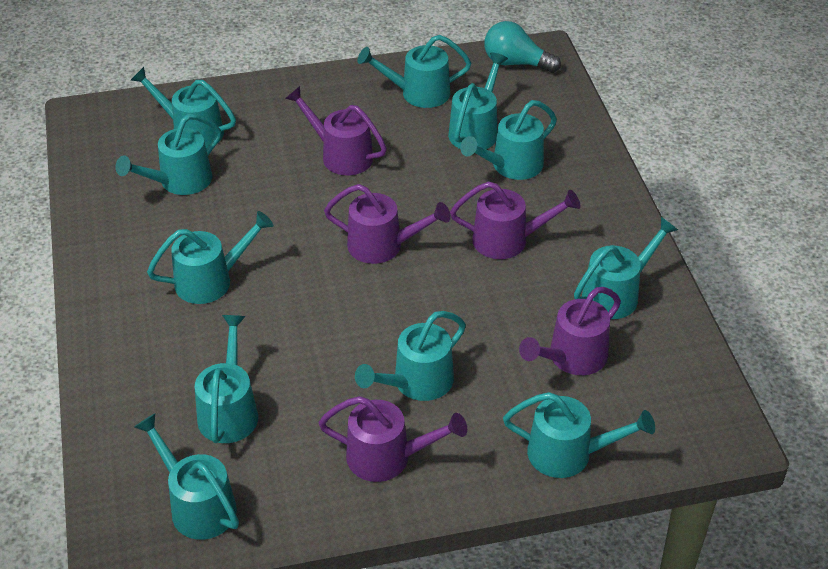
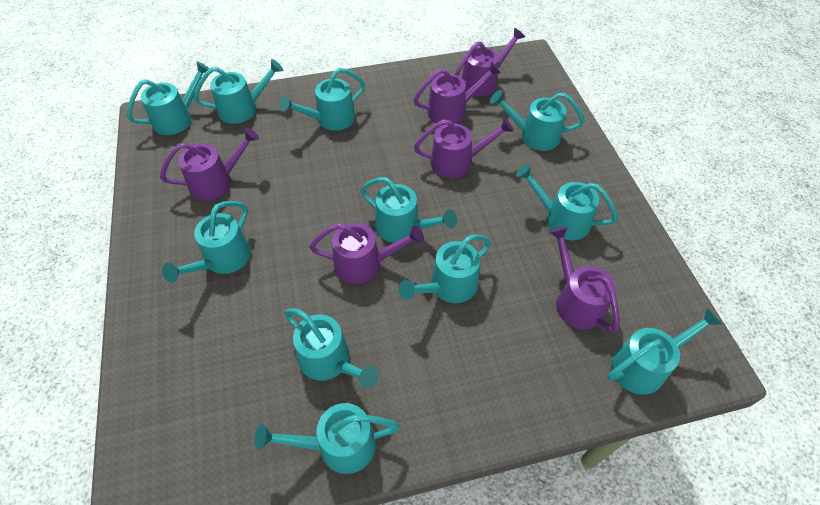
purple watering can: [285,86,387,175] [319,396,467,482] [324,184,451,264] [450,181,581,259] [519,287,621,375] = 5 -> [160,127,259,200] [309,223,424,284] [414,61,501,125] [414,118,514,178] [454,28,525,96] [549,226,620,333] = 6
turquoise light bulb: [484,21,561,73] = 1 -> none = 0

